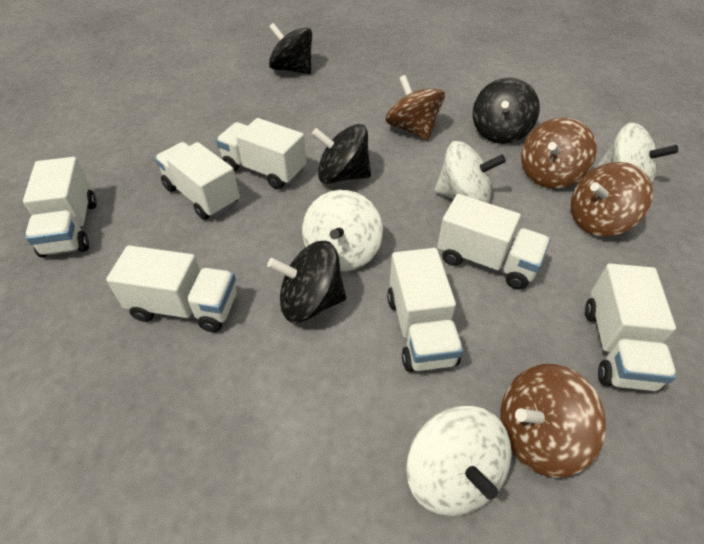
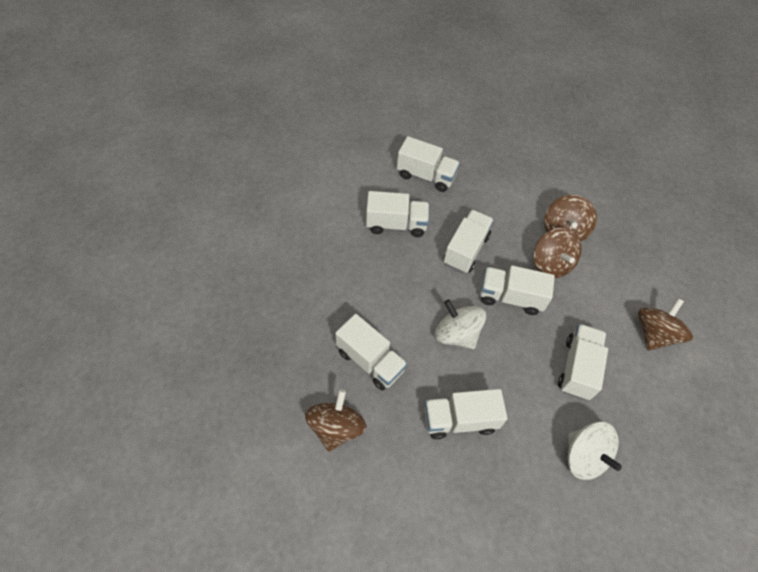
black spinning top: [267,241,346,323] [269,23,312,74] [312,124,371,184] [473,77,540,144] = 4 -> none = 0
white spinning top: [302,190,383,271] [407,406,512,516] [435,141,506,203] [598,122,678,183] = 4 -> [435,299,486,349] [568,422,622,480] = 2

